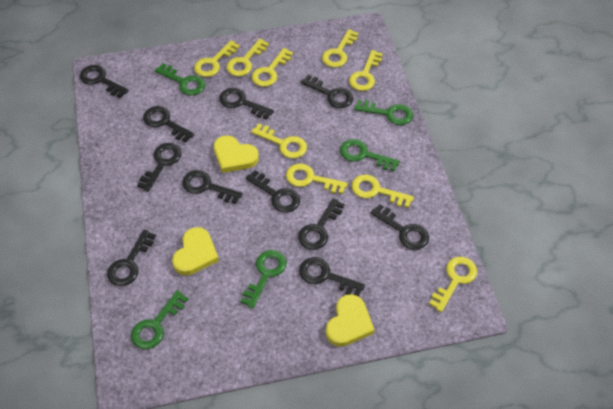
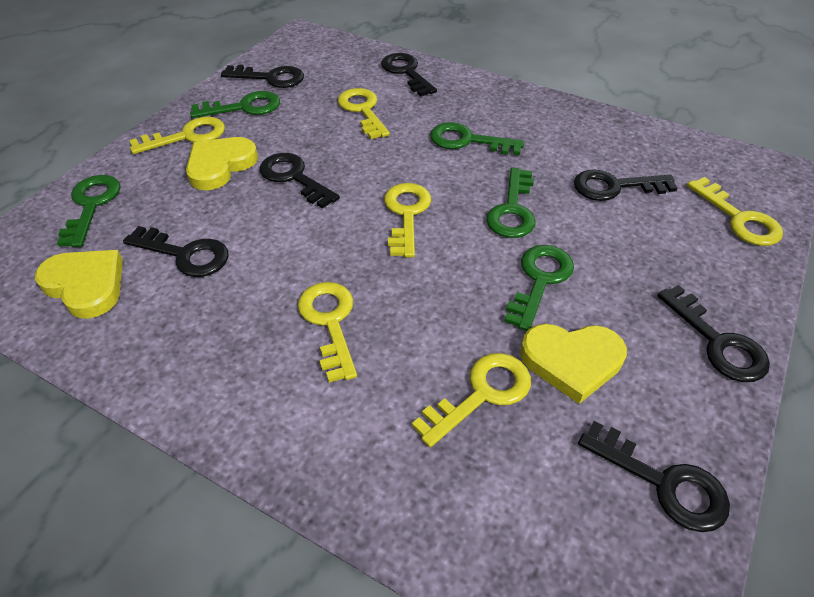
black key: [80,65,129,98] [107,230,156,286] [137,143,182,192] [143,106,195,142] [182,170,243,204] [220,88,274,119] [246,170,300,213] [298,198,345,250] [299,257,365,297] [301,75,353,108] [371,204,429,250] = 11 -> [123,226,229,277] [221,65,304,88] [260,153,340,208] [381,53,437,96] [574,169,678,201] [578,421,730,532] [658,285,770,382] = 7
yellow key: [194,40,240,77] [226,39,269,76] [251,124,307,159] [252,48,293,87] [286,163,348,194] [322,29,359,68] [349,50,383,91] [351,175,414,208] [429,257,477,312] = 9 -> [129,117,225,154] [298,282,357,383] [338,88,390,139] [384,183,431,258] [412,353,531,448] [687,177,783,246] = 6

